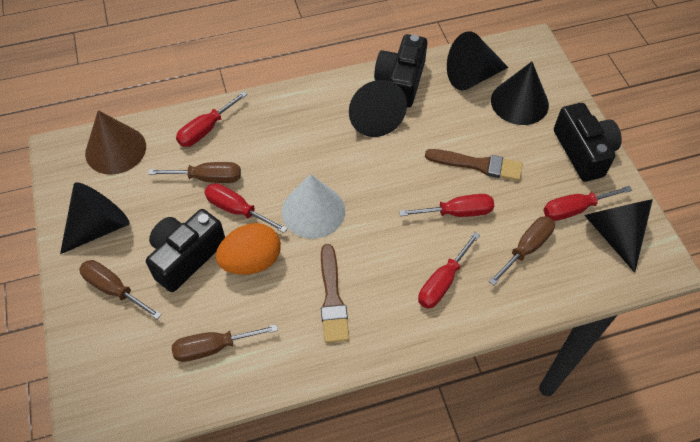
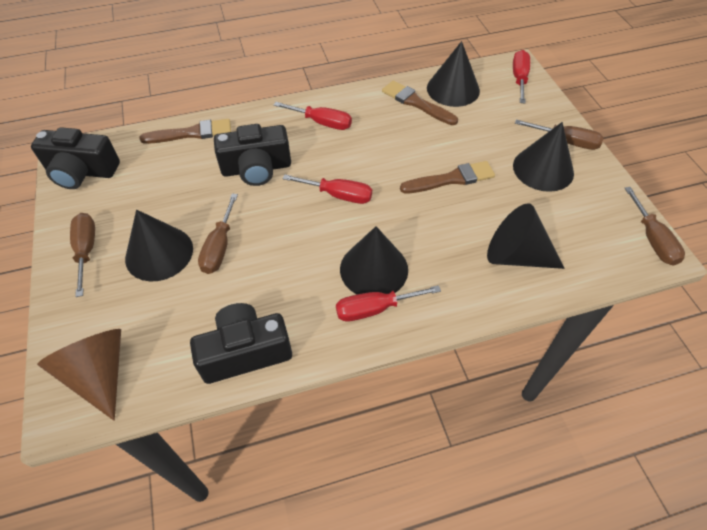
brown brush: [321,244,349,343] [425,149,523,181] = 2 -> [139,119,231,144] [382,81,458,125] [400,161,495,193] = 3
orange egg: [216,223,281,275] = 1 -> none = 0
red screwdriver: [176,91,248,147] [205,183,288,233] [399,194,494,217] [418,232,480,309] [544,186,632,221] = 5 -> [274,102,352,130] [282,174,372,204] [336,285,441,321] [513,50,530,103] = 4
white cone: [282,174,345,239] = 1 -> none = 0

